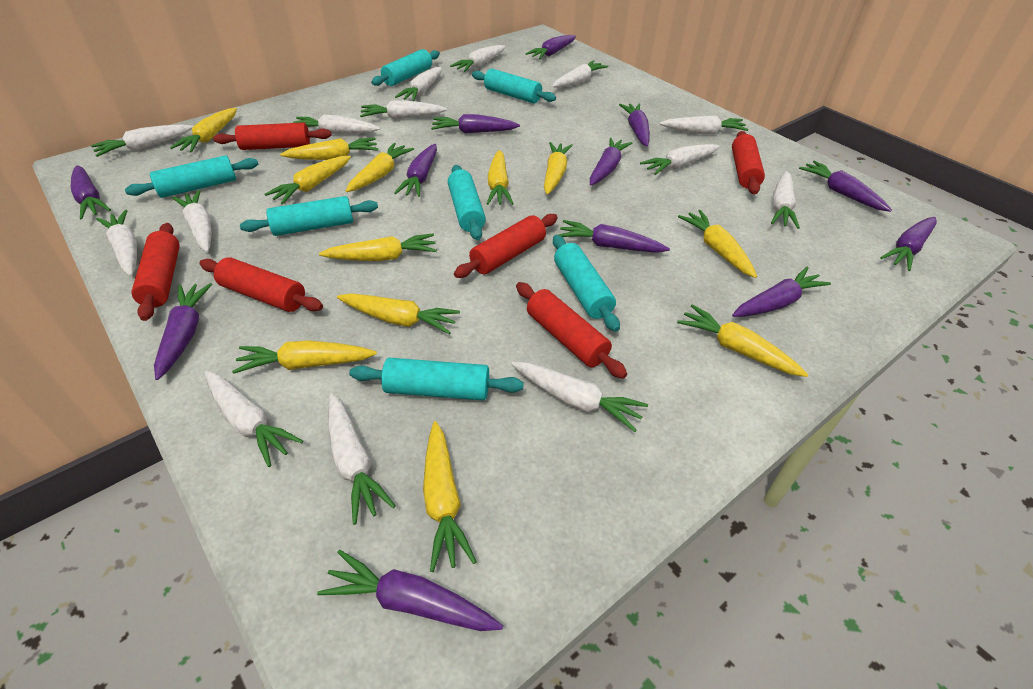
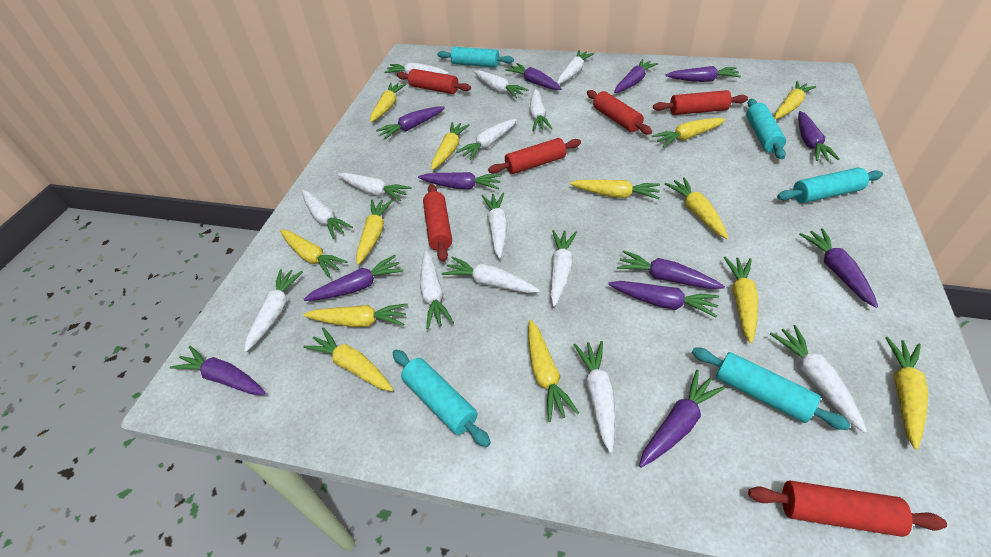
turquoise rolling pin: [125,155,258,198] [240,196,378,236] [349,358,524,401] [371,49,440,86] [448,165,486,240] [472,69,556,103] [553,235,620,332] = 7 -> [393,349,491,447] [437,47,514,68] [692,347,851,430] [746,99,786,159] [777,168,883,203] = 5
yellow carrot: [170,108,237,153] [232,340,377,374] [265,156,351,204] [280,138,378,160] [319,233,437,261] [337,293,460,334] [346,143,414,192] [423,421,477,572] [487,150,514,205] [544,142,573,194] [677,304,809,377] [678,210,757,278] = 12 -> [280,230,348,277] [303,303,408,327] [303,328,393,391] [356,200,393,265] [370,83,406,122] [431,122,470,170] [528,320,579,422] [570,180,660,199] [652,118,726,147] [665,177,729,239] [724,257,758,343] [774,81,816,119] [885,337,928,450] = 13

